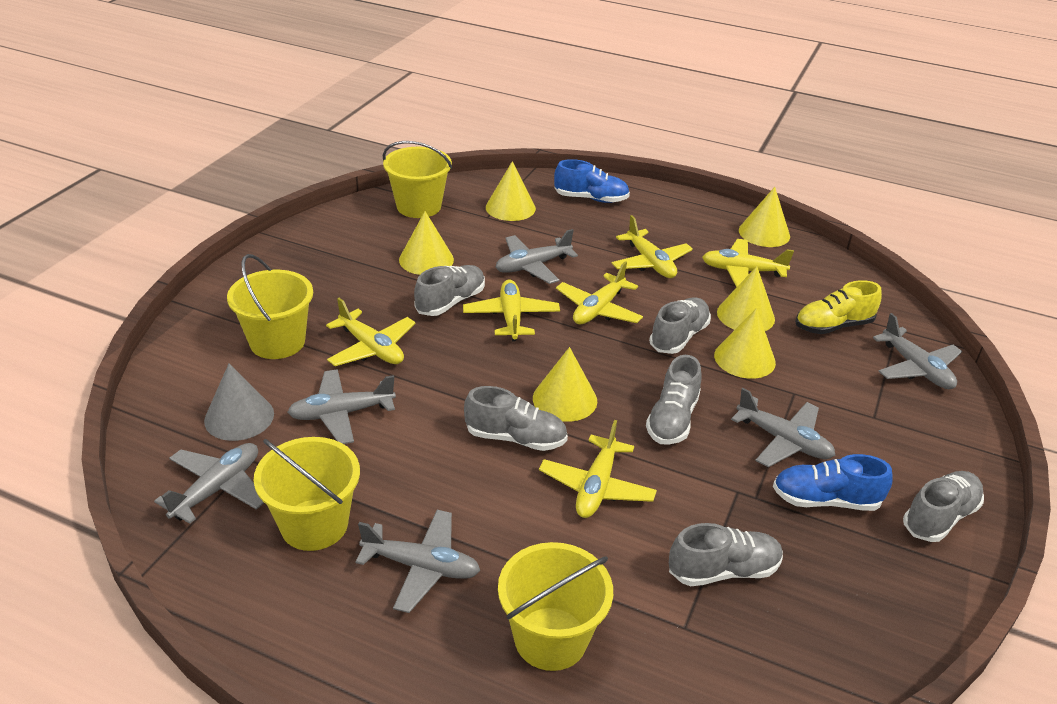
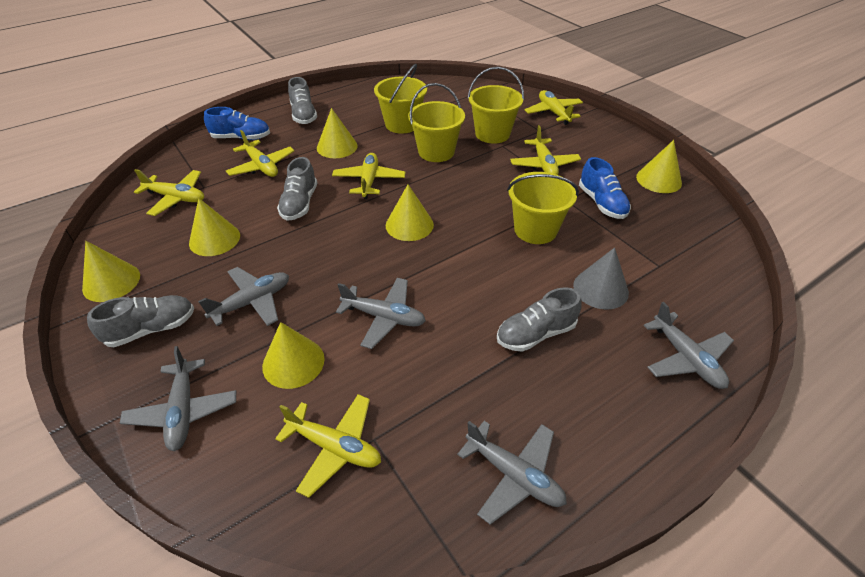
grey plane: [154,443,264,524] [287,369,396,444] [355,510,480,613] [496,229,578,284] [731,388,835,467] [873,313,962,389] = 6 -> [120,346,236,451] [198,267,289,326] [336,278,426,349] [457,421,567,525] [644,302,734,389] = 5
grey shoe: [414,265,485,316] [464,386,568,451] [646,355,702,445] [649,298,711,354] [669,523,783,586] [903,471,984,542] = 6 -> [87,295,194,347] [277,157,317,221] [288,77,317,124] [497,287,582,352] = 4
yellow shoe: [795,280,882,334] = 1 -> none = 0

